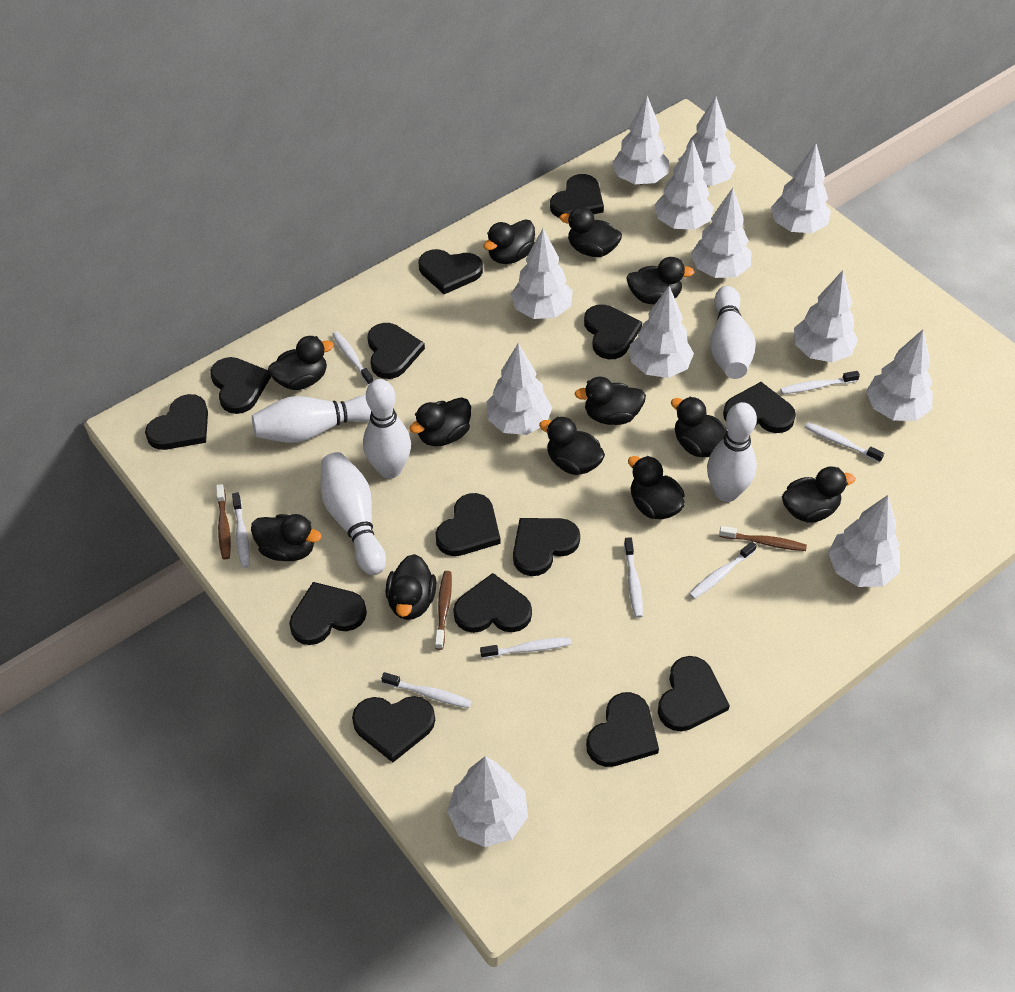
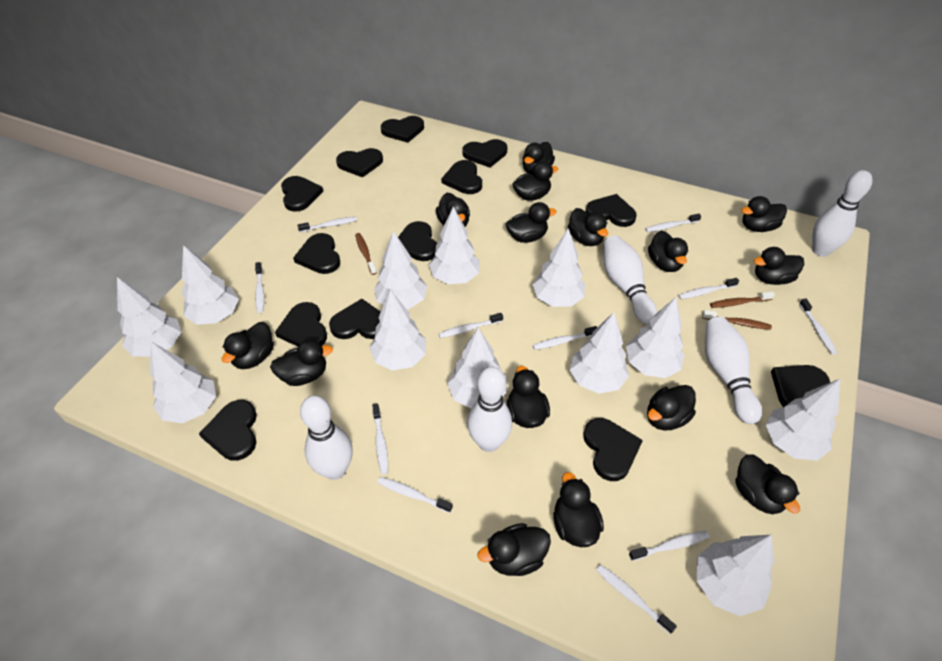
black duck: [251,514,321,561] [268,336,334,390] [385,554,436,620] [409,397,471,446] [483,219,535,264] [539,416,605,475] [560,207,622,257] [574,377,646,425] [626,257,695,304] [628,456,685,519] [671,397,727,457] [782,466,855,523] = 12 -> [222,322,274,369] [270,339,333,386] [436,193,470,227] [477,523,551,576] [506,202,557,243] [507,366,550,428] [512,161,558,201] [523,142,555,174] [553,472,604,547] [568,208,608,246] [647,385,696,430] [648,230,688,272] [736,454,800,514] [742,196,787,232] [754,247,804,285] = 15
black heart: [145,394,208,450] [210,357,271,414] [289,582,367,645] [352,696,435,763] [367,323,425,379] [419,249,483,294] [435,493,501,556] [453,573,532,633] [513,518,580,576] [550,174,604,218] [584,304,642,359] [586,692,659,767] [658,656,730,732] [723,382,796,433] = 14 -> [199,400,257,461] [275,302,327,347] [281,176,323,212] [293,233,340,274] [329,299,381,339] [336,148,383,178] [381,116,424,143] [398,221,437,261] [441,160,482,194] [463,139,507,168] [583,418,643,481] [586,194,636,227] [771,365,830,407] = 13
white toothbrush: [232,492,250,568] [332,331,374,385] [381,672,472,708] [480,637,571,658] [624,537,643,618] [689,541,757,599] [780,371,860,394] [805,422,884,463] = 8 -> [255,262,264,313] [297,217,357,232] [372,403,388,474] [378,477,453,513] [439,313,503,338] [533,326,597,350] [596,565,677,634] [629,531,710,561] [645,214,701,232] [678,278,739,299] [799,299,837,355] = 11

